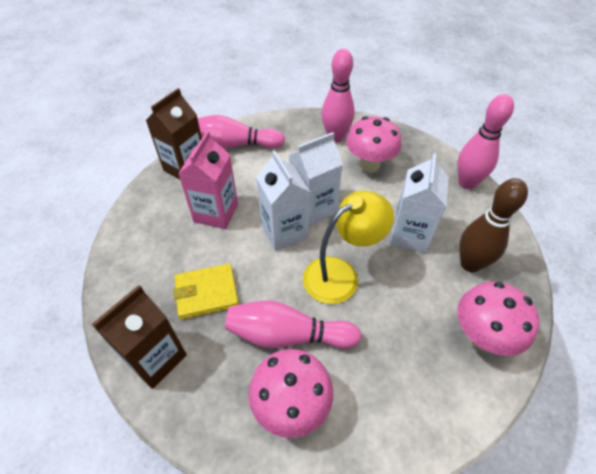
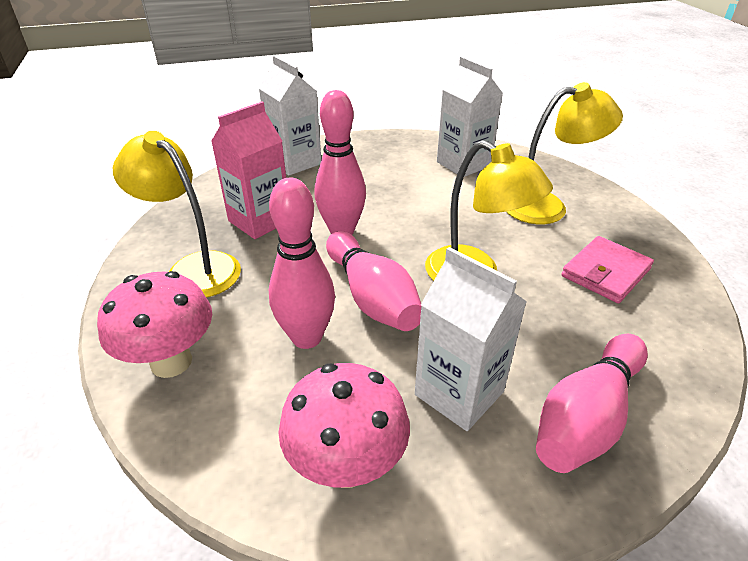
brown bowling pin: [459,178,528,272] = 1 -> none = 0
brown carton: [91,285,187,389] [146,88,202,180] = 2 -> none = 0
pink mushroom: [248,349,333,438] [346,116,402,173] [457,282,540,356] = 3 -> [97,271,212,378] [279,363,410,488] = 2
pink wallet: none = 0 -> [562,236,654,303] = 1
yellow lamp: [303,191,394,304] = 1 -> [113,131,241,298] [425,140,553,281] [506,82,623,225] = 3
yellow wallet: [173,264,239,320] = 1 -> none = 0

